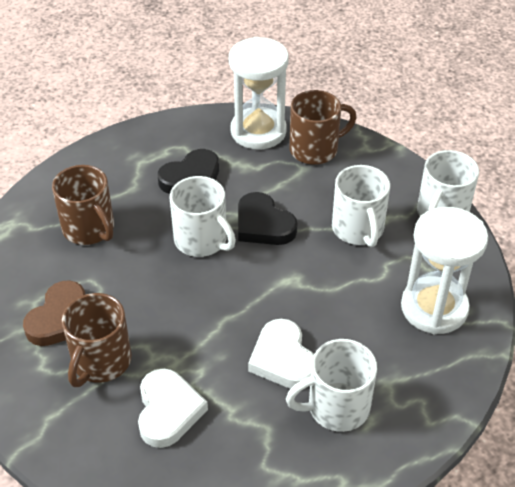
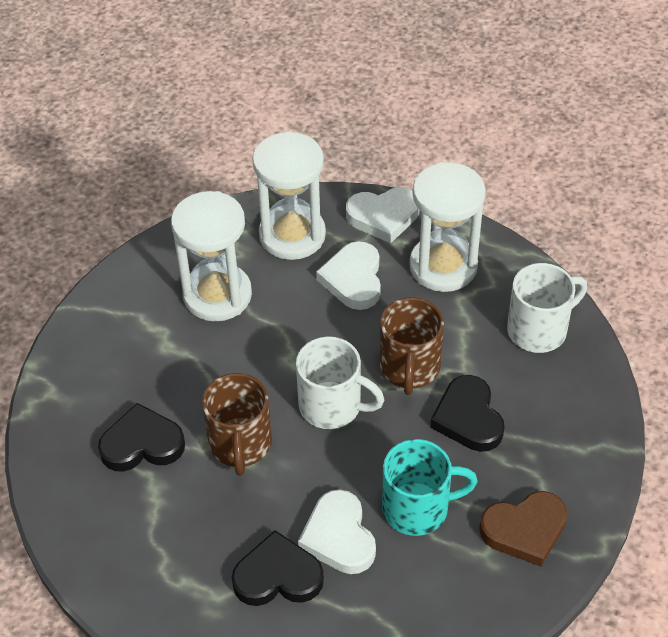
black heart: [158,149,219,194] [238,192,297,245] = 2 -> [98,403,185,472] [232,530,324,606] [430,375,505,452] = 3
brown mug: [52,165,114,245] [62,293,132,387] [289,90,357,165] = 3 -> [202,373,272,476] [380,297,444,395] = 2
turquoise mug: none = 0 -> [382,439,478,536] = 1
white heart: [138,368,208,448] [248,319,314,389] = 2 -> [298,489,376,574] [316,241,381,310] [346,187,419,243] = 3
white hourglass: [229,37,289,149] [401,207,488,334] = 2 -> [171,191,252,321] [253,131,326,260] [409,162,486,292] = 3
white mug: [170,176,236,257] [286,339,377,432] [332,165,390,247] [417,150,479,216] = 4 -> [296,337,384,429] [507,263,587,353] = 2

